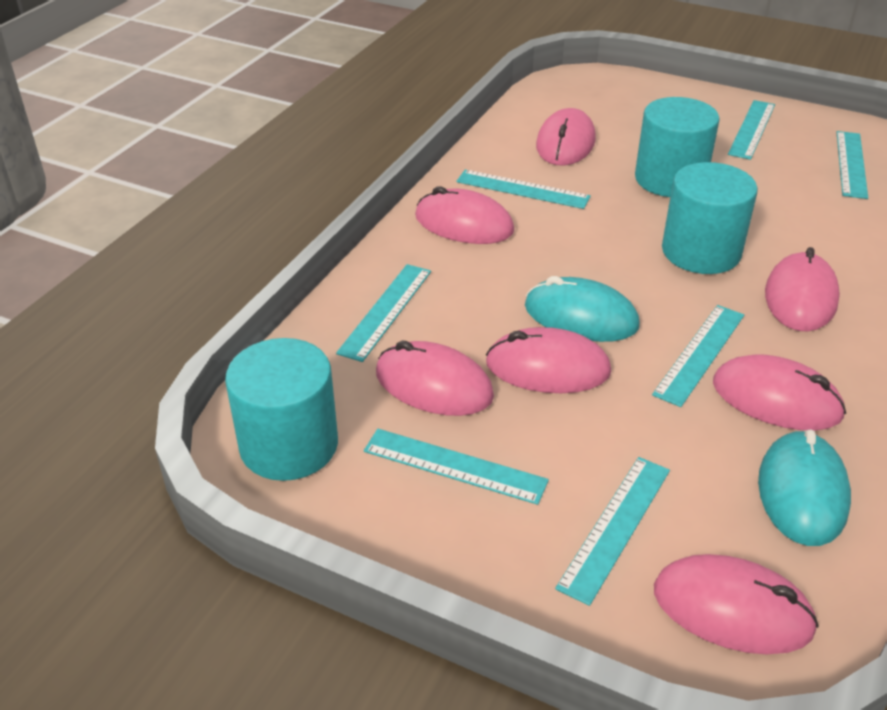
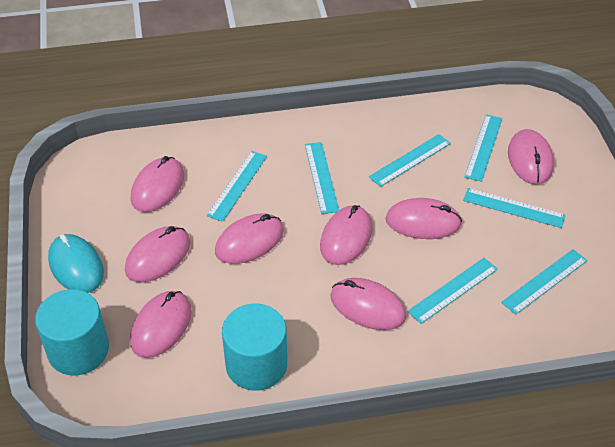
pink mouse: [376,340,494,416] [415,186,514,244] [486,327,611,393] [536,108,596,166] [654,554,819,655] [713,354,846,431] [765,247,840,332] = 7 -> [125,226,190,282] [130,291,192,358] [131,156,184,212] [215,213,284,264] [320,205,372,265] [330,278,406,330] [386,198,462,239] [508,129,554,185] = 8
turquoise cylinder: [225,338,338,481] [635,97,720,197] [662,162,758,274] = 3 -> [35,289,109,376] [222,304,287,391] = 2
turquoise mouse: [525,276,640,342] [758,429,851,546] = 2 -> [48,234,104,293] = 1

